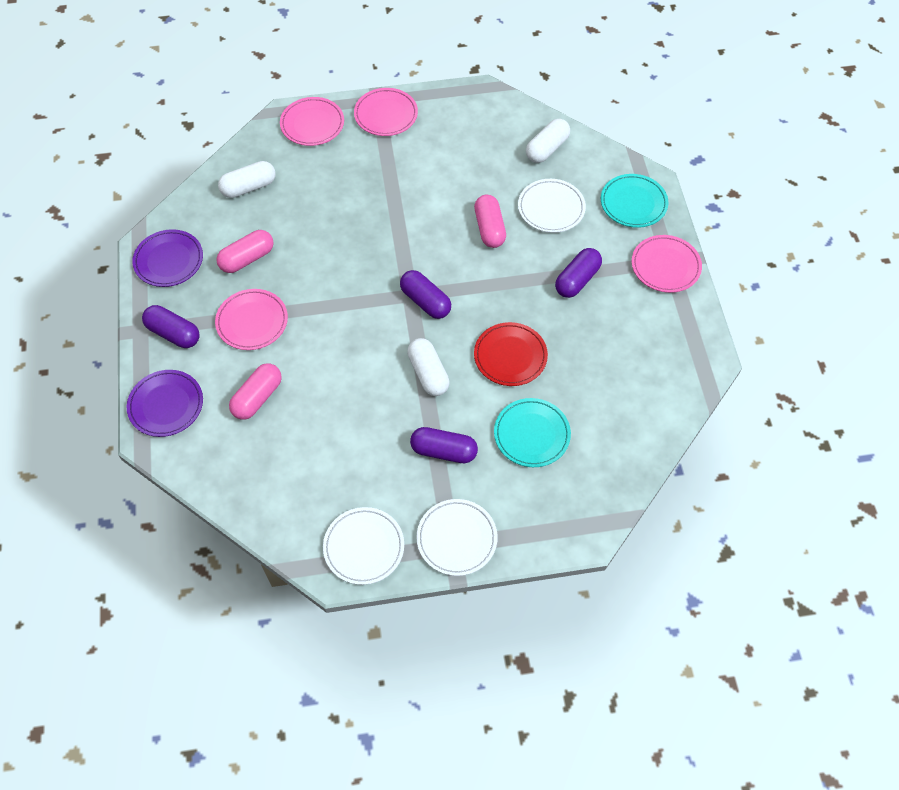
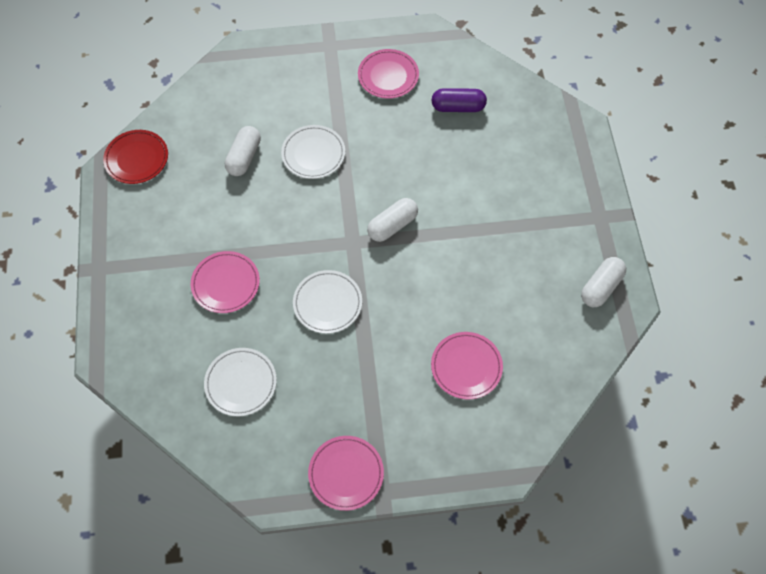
pink capsule: [216,230,274,273] [229,363,282,420] [474,195,506,248] = 3 -> none = 0
purple capsule: [142,305,200,348] [400,270,451,319] [410,427,478,463] [555,248,602,298] = 4 -> [432,88,487,112] = 1
purple plate: [127,370,203,437] [132,229,203,287] = 2 -> none = 0
turquoise plate: [494,398,571,467] [601,174,668,228] = 2 -> none = 0

